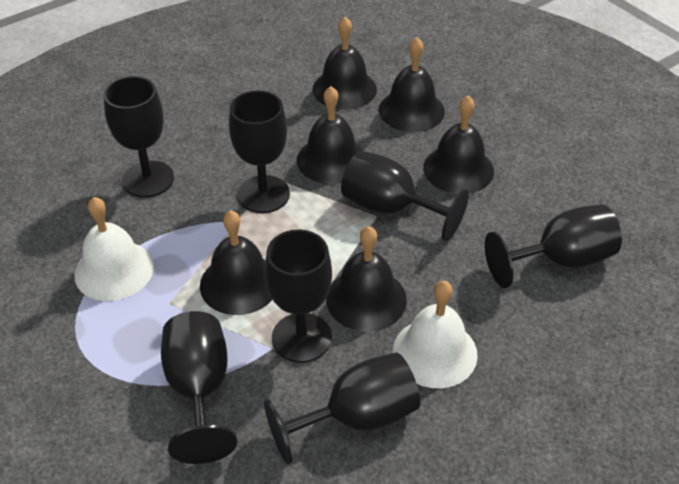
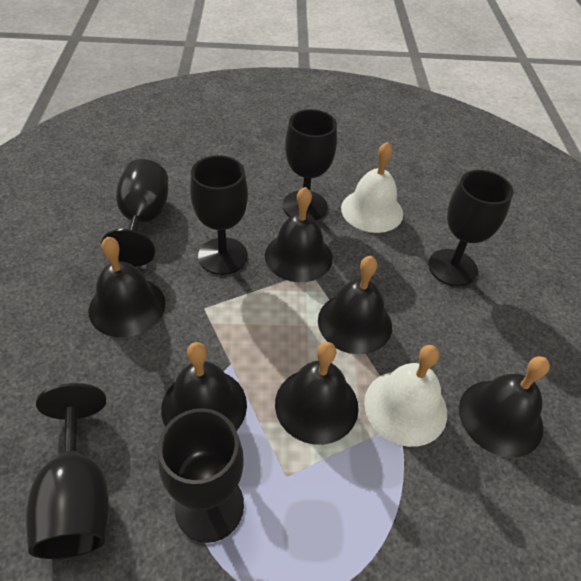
black goblet: [103,76,174,197] [161,311,237,464] [229,90,290,213] [264,353,420,465] [265,229,332,363] [341,151,469,241] [485,204,622,288] = 7 -> [26,383,109,559] [101,159,168,266] [158,408,244,543] [190,155,248,275] [283,109,337,220] [428,170,513,286] = 6

